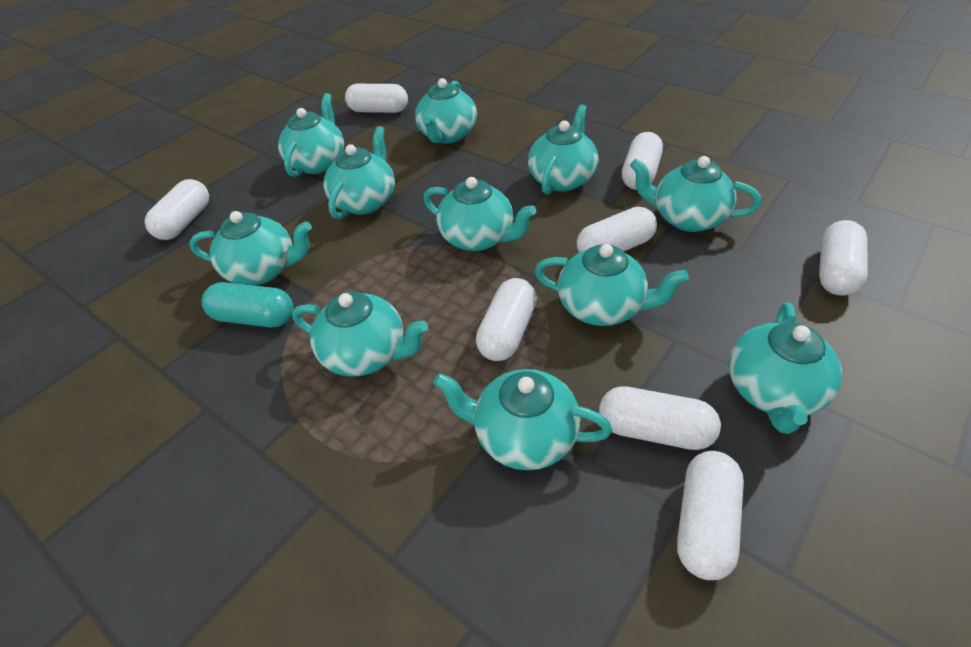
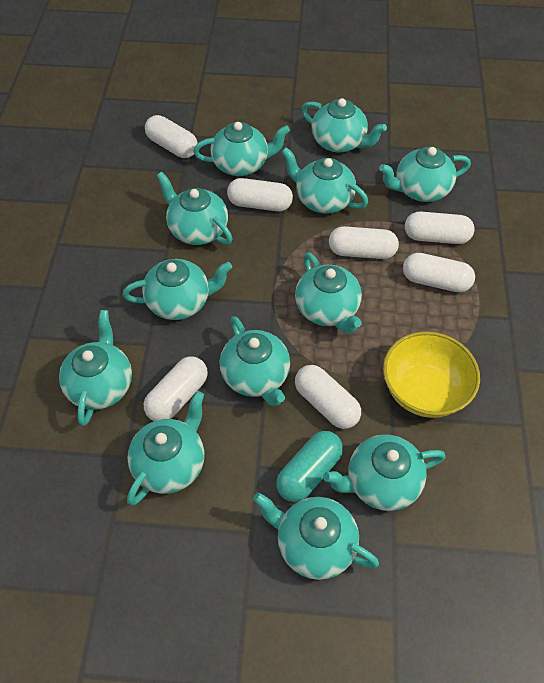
turquoise teapot: [189,211,312,285] [278,93,344,177] [292,292,428,377] [323,126,395,219] [415,78,477,143] [423,177,536,251] [433,369,612,470] [528,104,598,195] [535,244,689,326] [630,156,761,232] [729,303,842,434] = 11 -> [59,310,132,426] [123,259,232,320] [127,391,204,505] [156,172,233,245] [193,122,290,176] [220,316,290,406] [253,492,379,580] [281,147,368,213] [295,253,362,334] [301,98,387,153] [323,434,445,511] [379,147,471,202] = 12
white capsule: [145,179,209,240] [345,84,408,113] [476,278,537,361] [577,207,657,253] [599,386,721,450] [622,132,663,190] [677,451,744,580] [819,220,868,296] = 8 -> [144,357,208,421] [145,115,198,158] [227,178,293,211] [295,365,361,429] [329,226,399,259] [403,253,475,293] [405,212,475,244] = 7
yellow bowl: none = 0 -> [383,331,480,418] = 1

